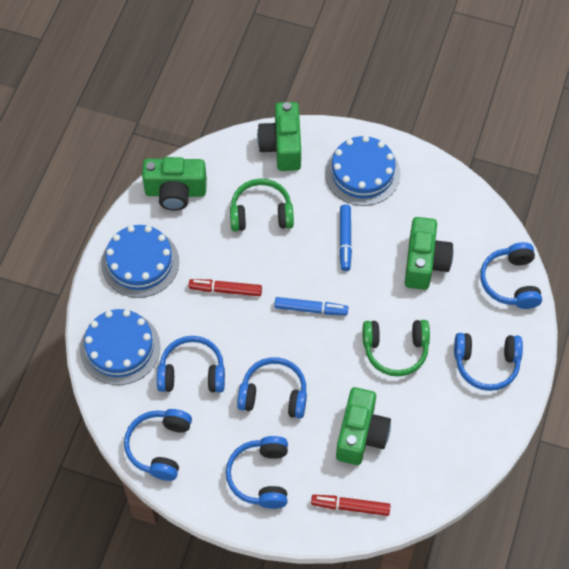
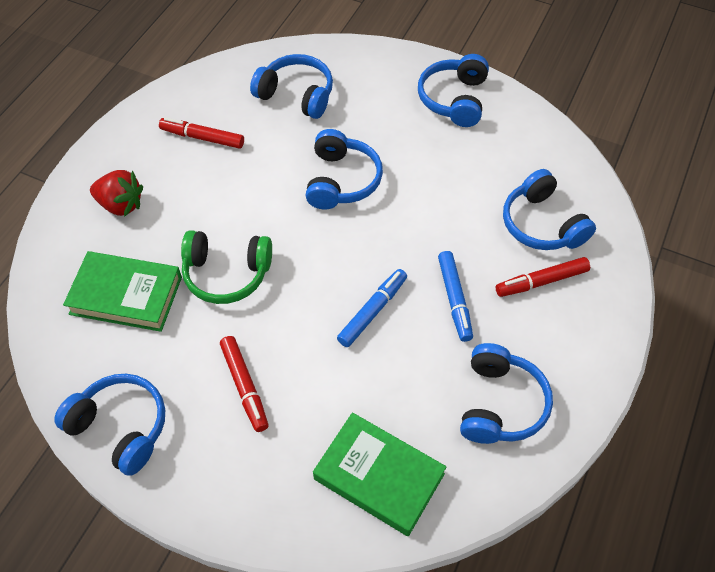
blue cake: [80,309,161,385] [101,225,179,298] [325,136,400,206] = 3 -> none = 0
green book: none = 0 -> [63,251,182,332] [313,412,446,536] = 2
green camera: [142,157,207,211] [257,102,301,171] [336,387,391,465] [405,217,453,290] = 4 -> none = 0
green headphones: [230,179,294,231] [363,320,430,377] = 2 -> [181,230,272,304] = 1
red marker: [189,279,262,296] [311,495,391,516] = 2 -> [159,117,244,149] [220,336,269,432] [496,257,590,297] = 3
red strawberry: none = 0 -> [90,170,143,217] = 1

